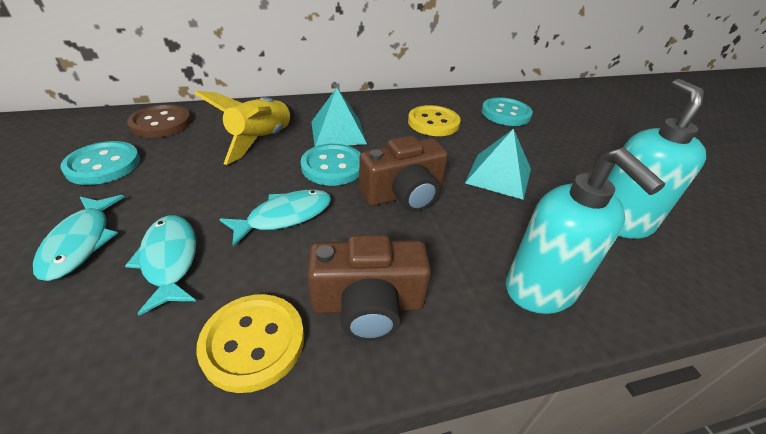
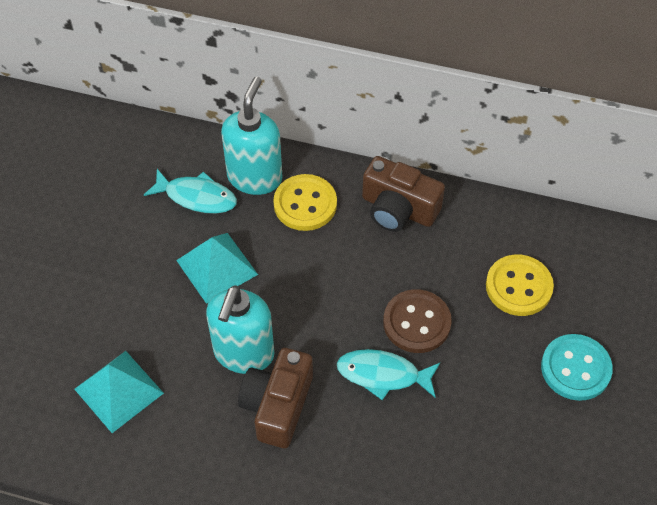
turquoise button: [60,141,140,185] [301,144,361,186] [481,97,533,126] = 3 -> [541,334,613,401] = 1
turquoise fish: [33,195,124,281] [125,215,196,316] [220,189,331,247] = 3 -> [144,169,237,214] [337,349,440,400] = 2
yellow rocket: [195,91,295,165] = 1 -> none = 0

